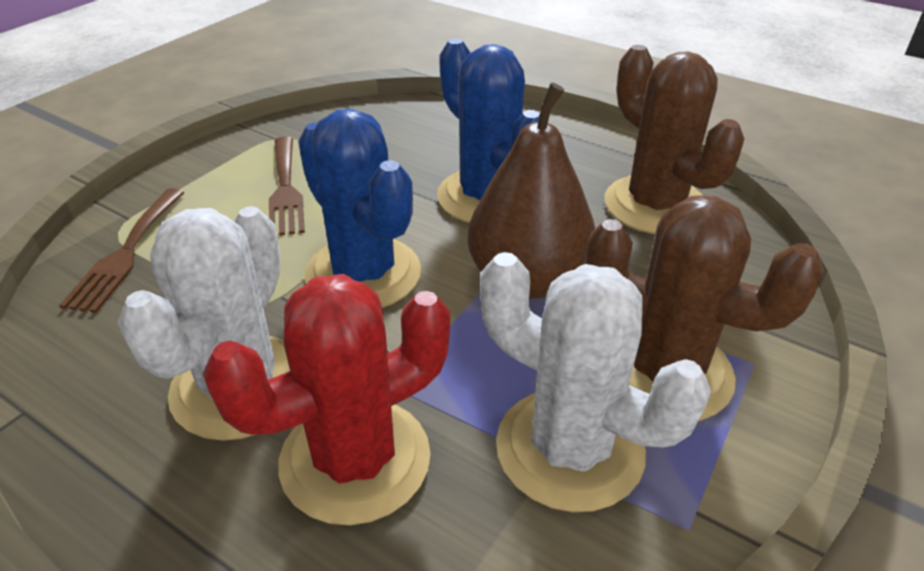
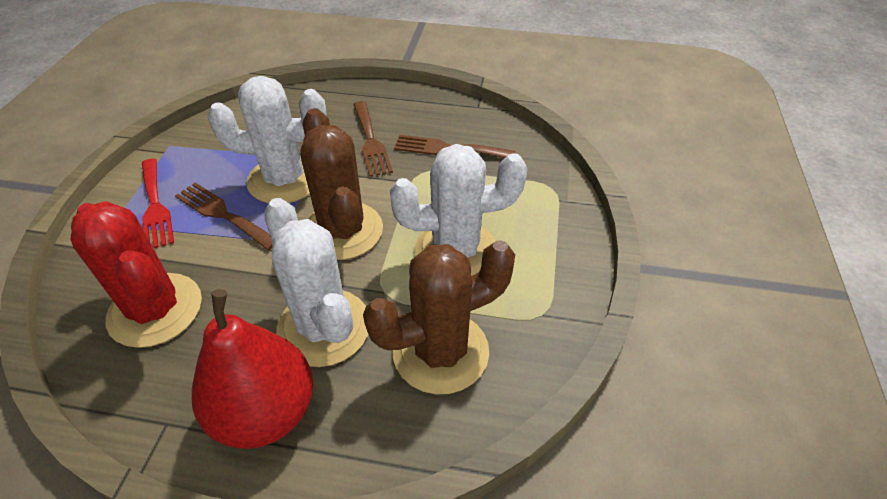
blue cactus: [298,108,421,308] [437,39,540,223] = 2 -> none = 0
brown fork: [59,188,185,313] [269,137,305,236] = 2 -> [175,183,272,250] [353,101,393,177] [394,135,516,158] = 3
brown pear: [468,83,595,299] = 1 -> none = 0
red fork: none = 0 -> [142,159,174,249] = 1
red pear: none = 0 -> [192,289,313,449] = 1
white cactus: [117,206,290,441] [480,252,711,512] = 2 -> [208,76,327,203] [264,198,368,367] [390,144,527,276] = 3

